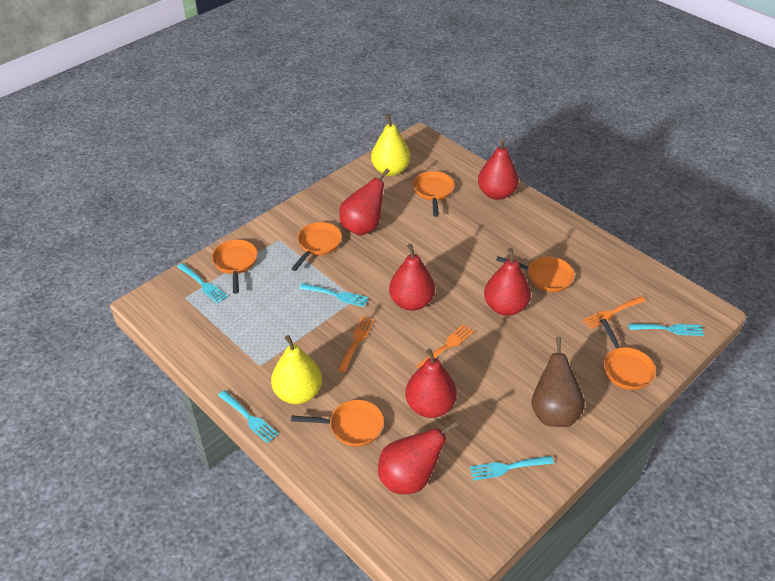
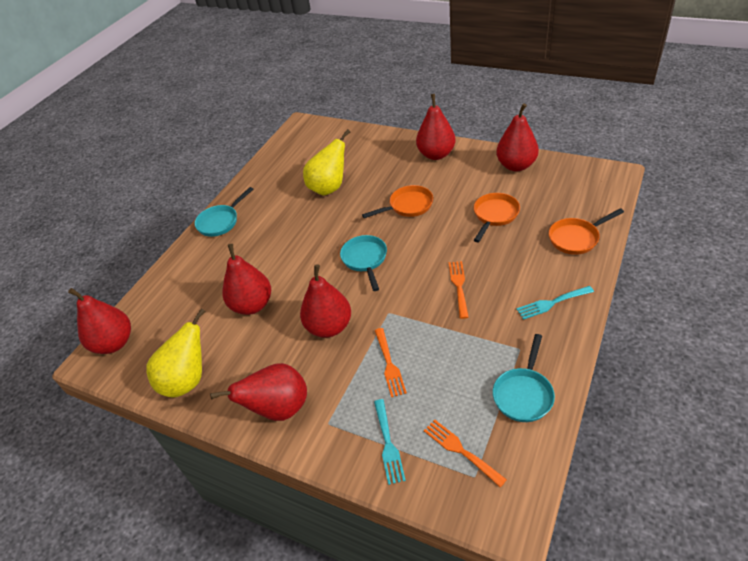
brown pear: [531,337,585,427] = 1 -> none = 0
orange pan: [212,240,257,294] [291,222,342,271] [291,400,384,447] [413,171,454,217] [496,256,574,292] [601,319,656,390] = 6 -> [362,185,433,218] [474,193,520,242] [549,208,624,255] = 3
turquoise fork: [177,263,228,303] [218,390,279,444] [299,283,369,307] [470,456,554,481] [629,324,704,336] = 5 -> [374,399,406,485] [516,286,594,320] = 2
turquoise pan: none = 0 -> [195,187,253,237] [340,235,387,291] [493,334,555,422] = 3

